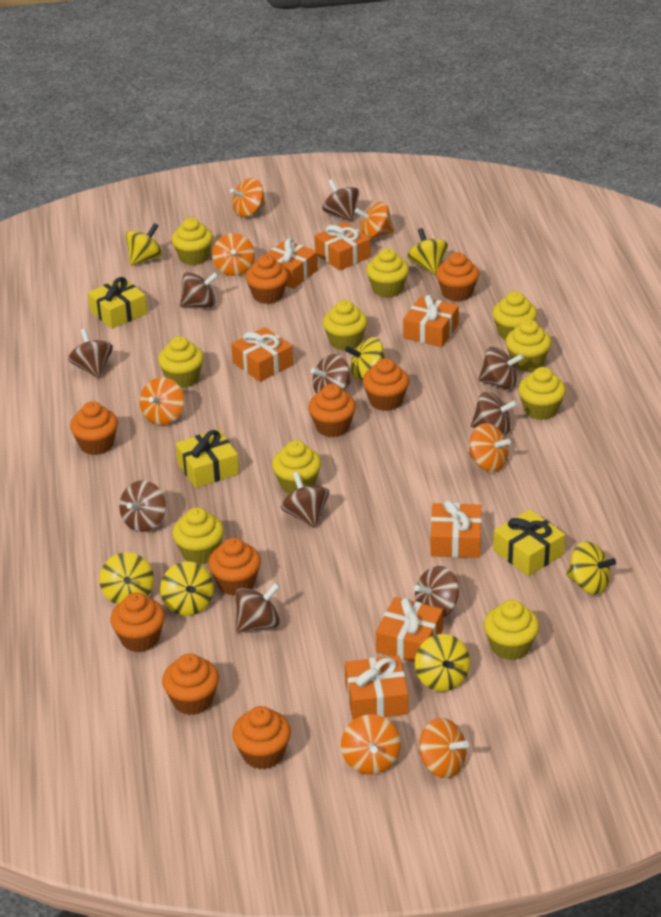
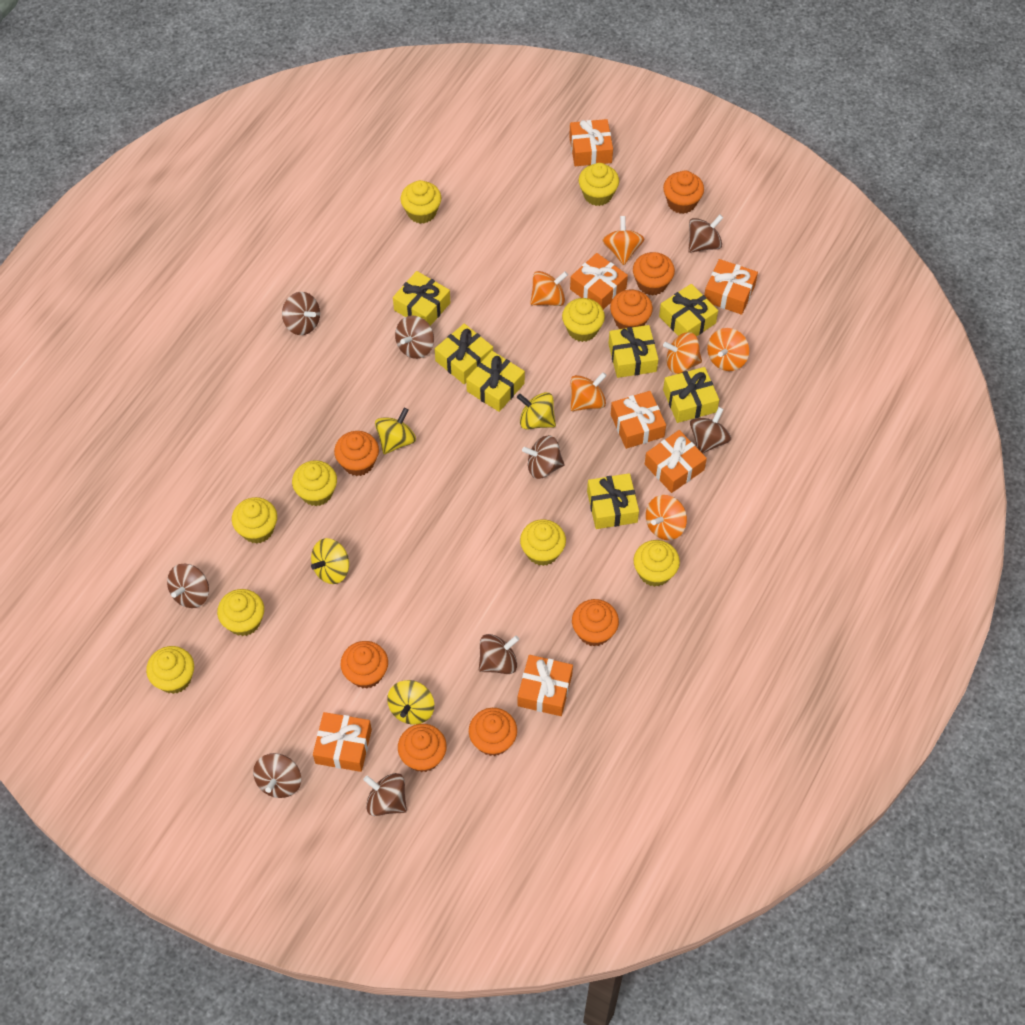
brown spinning top: [68,329,113,379] [119,480,166,532] [180,272,219,307] [236,582,280,633] [280,472,329,528] [311,354,350,394] [323,179,359,221] [414,566,459,618] [471,392,518,436] [478,347,524,389] = 10 -> [167,564,209,608] [253,753,301,798] [282,292,320,335] [363,773,407,816] [395,315,434,359] [479,634,519,674] [522,435,565,479] [688,215,724,253] [690,407,731,454] = 9
orange cupcake: [70,401,118,455] [110,593,165,652] [162,653,219,715] [208,538,261,596] [232,706,291,770] [246,255,288,304] [308,384,356,437] [363,358,409,411] [436,252,479,302] = 9 -> [334,431,379,476] [341,641,388,689] [398,724,447,772] [469,708,517,756] [572,599,619,647] [610,289,653,329] [633,252,675,296] [663,171,704,214] = 8
orange spinning top: [140,377,184,425] [212,233,255,276] [230,178,265,217] [341,715,401,775] [355,202,394,239] [418,717,469,778] [469,423,511,472] = 7 -> [530,271,568,306] [571,372,607,411] [602,216,644,265] [646,495,687,540] [663,332,702,374] [707,328,749,371] = 6
yellow cupcake: [158,336,204,388] [172,218,213,265] [172,507,224,565] [272,440,321,494] [323,300,367,351] [366,249,409,298] [484,600,539,660] [492,291,537,340] [506,320,551,371] [518,367,566,420] = 10 -> [146,646,194,694] [217,589,264,636] [232,497,277,544] [292,460,337,506] [400,180,441,224] [520,519,566,566] [562,298,605,342] [579,163,619,206] [634,540,680,587] = 9
yellow gift: [88,277,147,329] [175,429,239,488] [493,509,565,576] = 3 -> [393,271,450,326] [435,324,493,384] [466,351,525,412] [587,473,639,529] [608,325,658,378] [659,284,718,336] [663,367,719,423] = 7
yellow spinning top: [99,552,154,605] [125,223,162,266] [160,561,214,616] [345,337,385,380] [407,228,448,274] [415,634,470,692] [566,541,616,595] = 7 -> [311,538,349,584] [375,408,416,454] [387,680,434,724] [517,392,556,430] = 4

